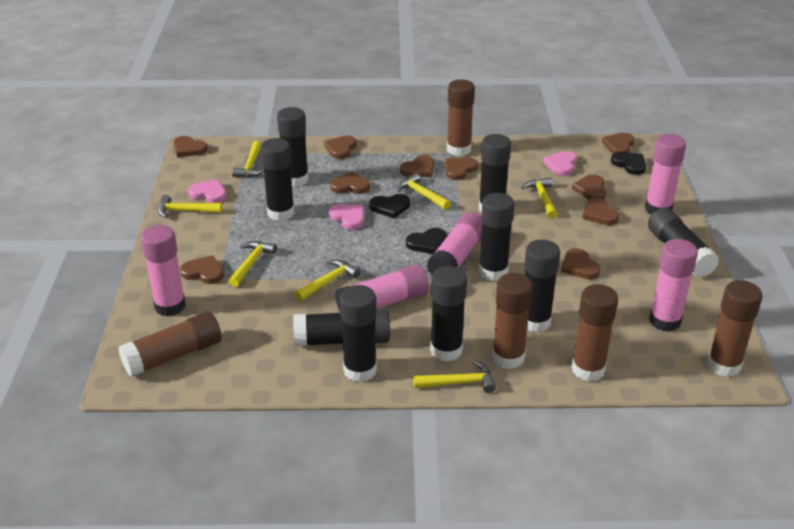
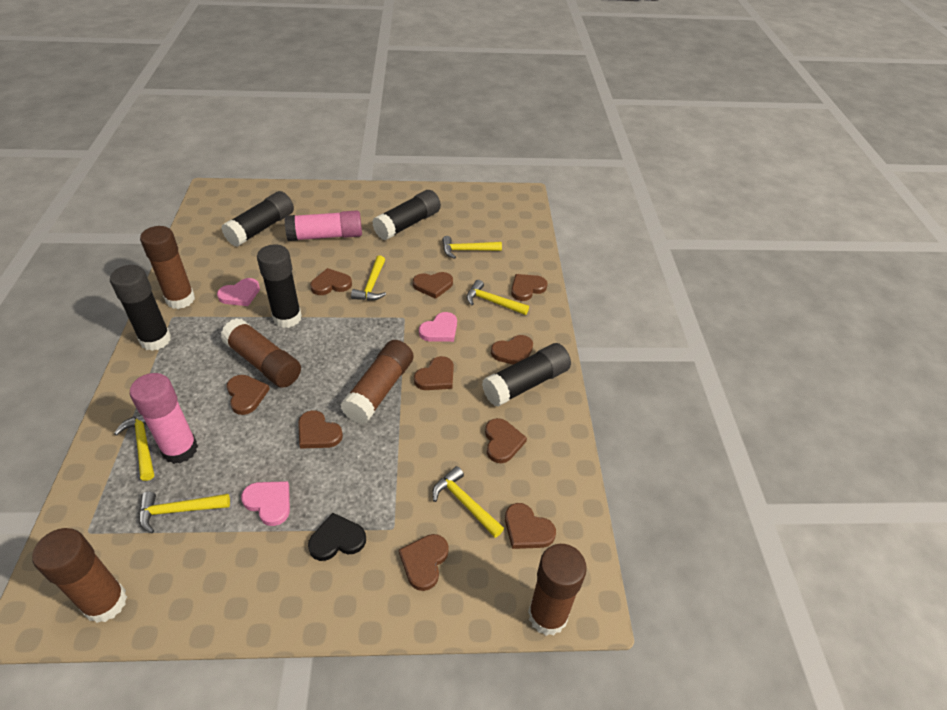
black glue stick: [261,138,294,221] [277,107,309,187] [293,309,390,346] [340,285,377,382] [430,266,467,361] [479,134,511,213] [479,193,514,281] [524,239,560,333] [648,208,719,278] = 9 -> [110,265,171,351] [221,191,294,247] [257,244,302,328] [372,190,441,240] [482,343,571,407] = 5
black heart: [369,194,410,218] [406,228,447,254] [611,152,646,175] = 3 -> [308,513,366,561] = 1
pink glue stick: [141,225,186,317] [335,264,429,311] [427,212,482,275] [645,134,686,214] [649,239,698,332] = 5 -> [130,373,198,464] [285,210,362,241] = 2
yellow hammer: [158,195,222,218] [229,241,277,287] [232,141,264,177] [295,260,360,301] [397,173,451,210] [413,360,496,393] [521,177,557,219] = 7 -> [114,415,154,481] [139,492,230,533] [351,255,386,301] [432,466,504,538] [442,236,502,259] [467,280,529,315] = 6

